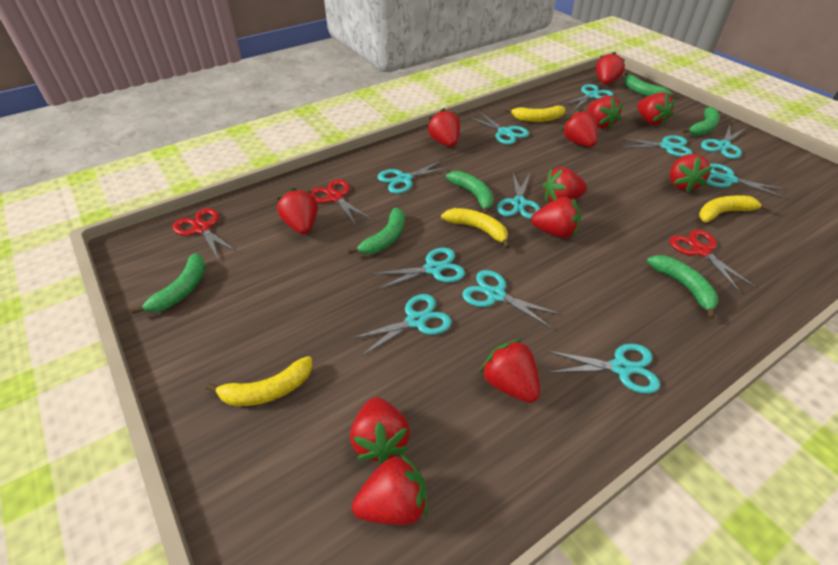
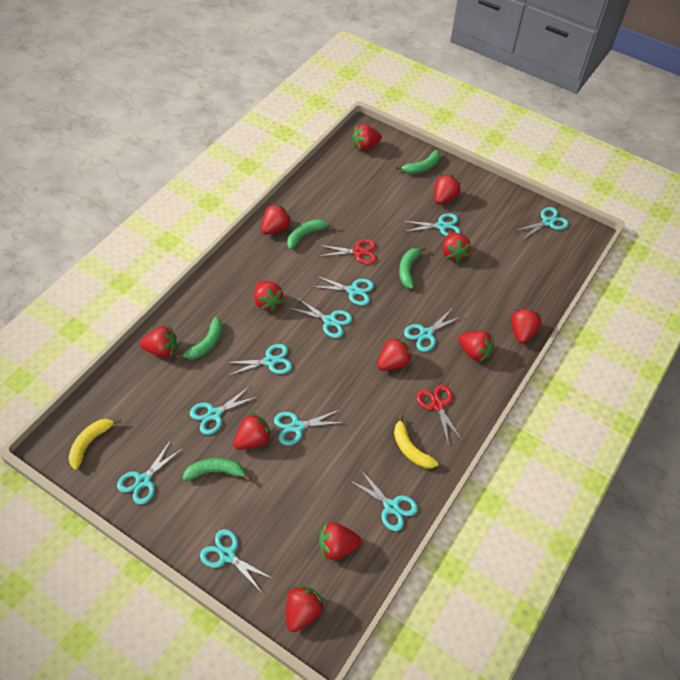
green banana: [131,253,205,314] [348,208,405,254] [446,171,494,215] [624,72,672,97] [647,255,718,319] [681,107,720,136] = 6 -> [176,317,222,359] [182,458,252,482] [287,219,334,249] [396,150,440,174] [399,246,426,289] = 5
red scissors: [173,208,238,260] [310,179,373,227] [670,229,757,293] = 3 -> [318,239,377,264] [416,385,463,446] = 2
yellow banana: [205,356,312,406] [441,208,510,249] [505,106,566,122] [699,195,771,222] = 4 -> [68,419,121,470] [394,414,439,469] = 2

